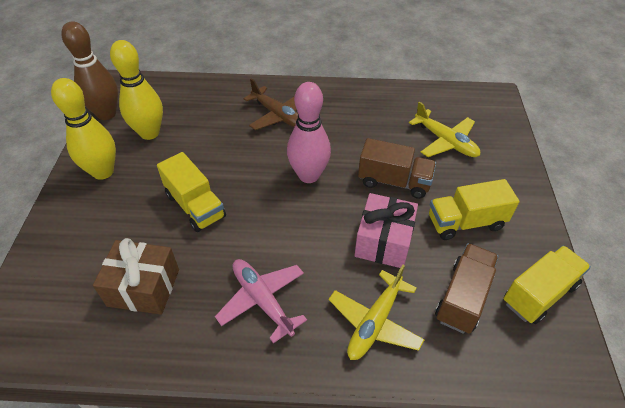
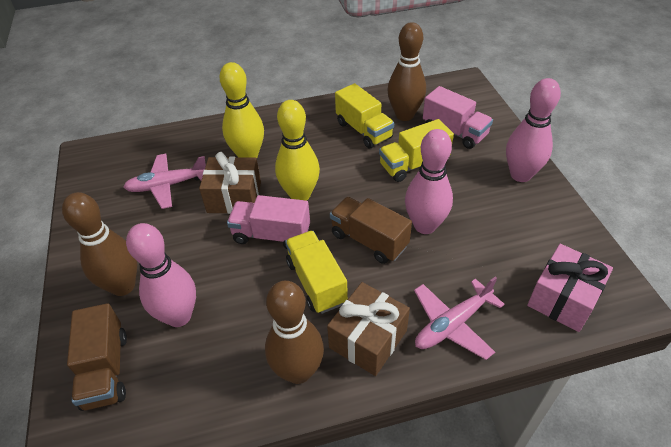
brown bowling pin: [61,21,118,120] = 1 -> [62,192,137,296] [265,281,324,384] [388,22,426,121] = 3
brown gift: [93,238,179,315] = 1 -> [199,152,261,214] [327,282,410,376] = 2
brown plane: [243,78,298,130] = 1 -> none = 0
pink bowling pin: [287,82,331,183] = 1 -> [126,223,196,327] [405,129,453,234] [506,78,561,182] = 3
pink plane: [215,259,307,343] = 1 -> [123,154,206,209] [414,276,505,360] = 2
pink truck: none = 0 -> [227,195,310,249] [423,86,493,149] = 2
yellow plane: [329,265,425,360] [409,102,480,157] = 2 -> none = 0

